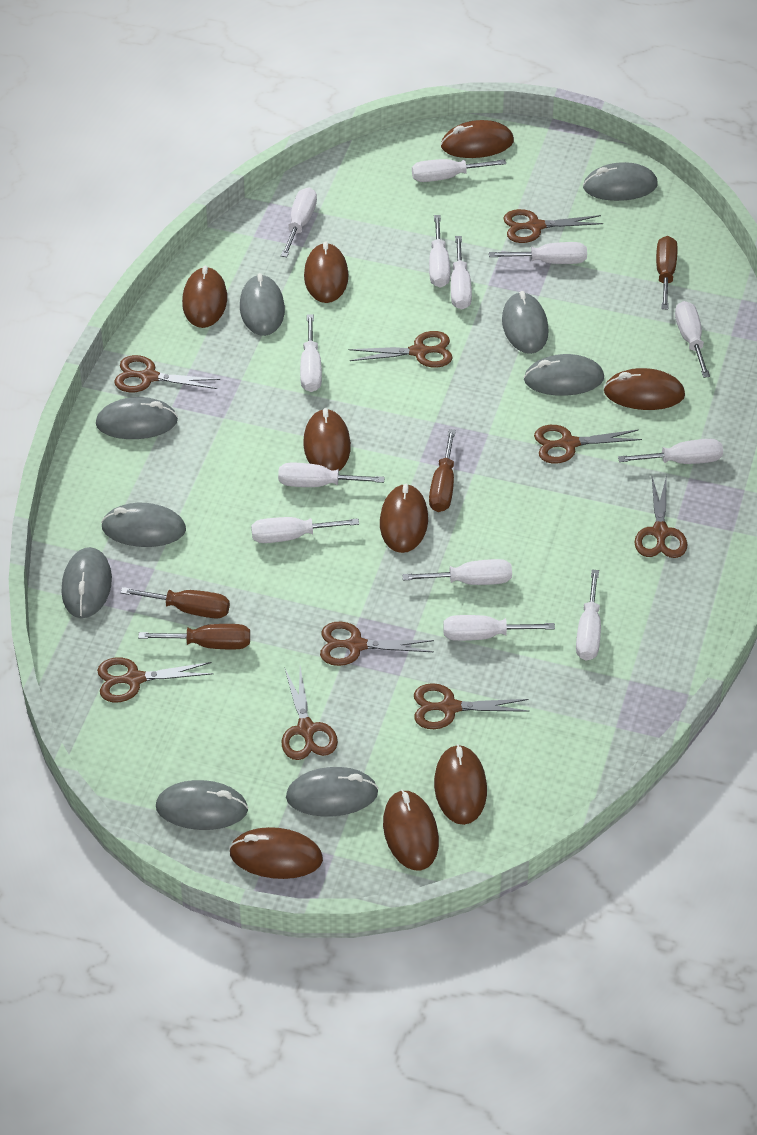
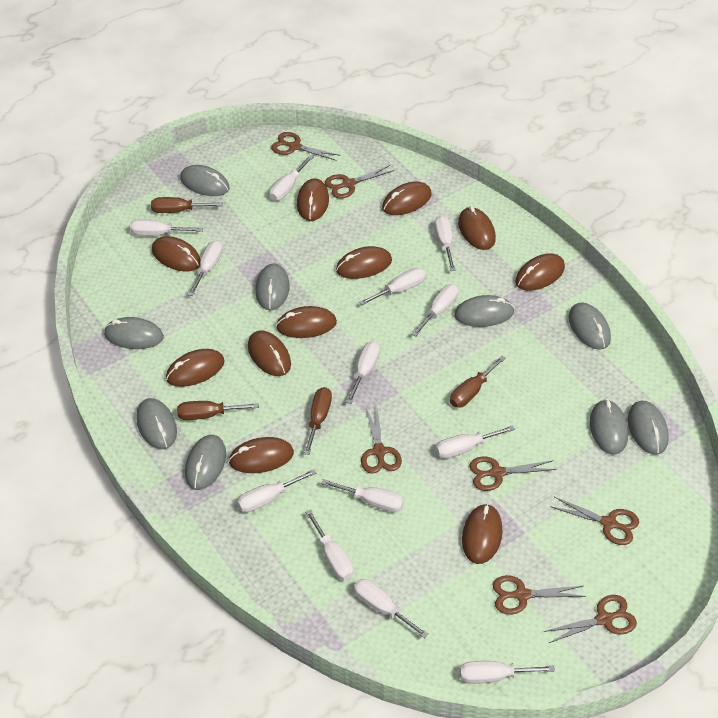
brown mouse: [182,266,227,328] [229,827,323,879] [303,408,351,471] [304,241,349,303] [380,484,428,553] [383,789,439,870] [434,744,487,825] [441,120,514,158] [604,368,685,410] = 9 -> [152,236,201,272] [166,349,225,387] [228,437,294,473] [248,330,291,376] [276,306,337,338] [297,178,329,221] [336,246,392,279] [382,182,432,215] [458,206,496,250] [462,503,502,564] [515,254,565,291] = 11
brown scissors: [97,657,213,703] [114,355,220,392] [282,667,338,760] [320,622,434,666] [348,331,453,368] [414,683,530,729] [503,209,603,243] [534,425,642,464] [635,475,687,558] = 9 -> [271,132,339,161] [325,165,395,199] [361,408,402,474] [469,457,556,491] [493,575,586,615] [544,595,637,643] [550,497,639,545] = 7

